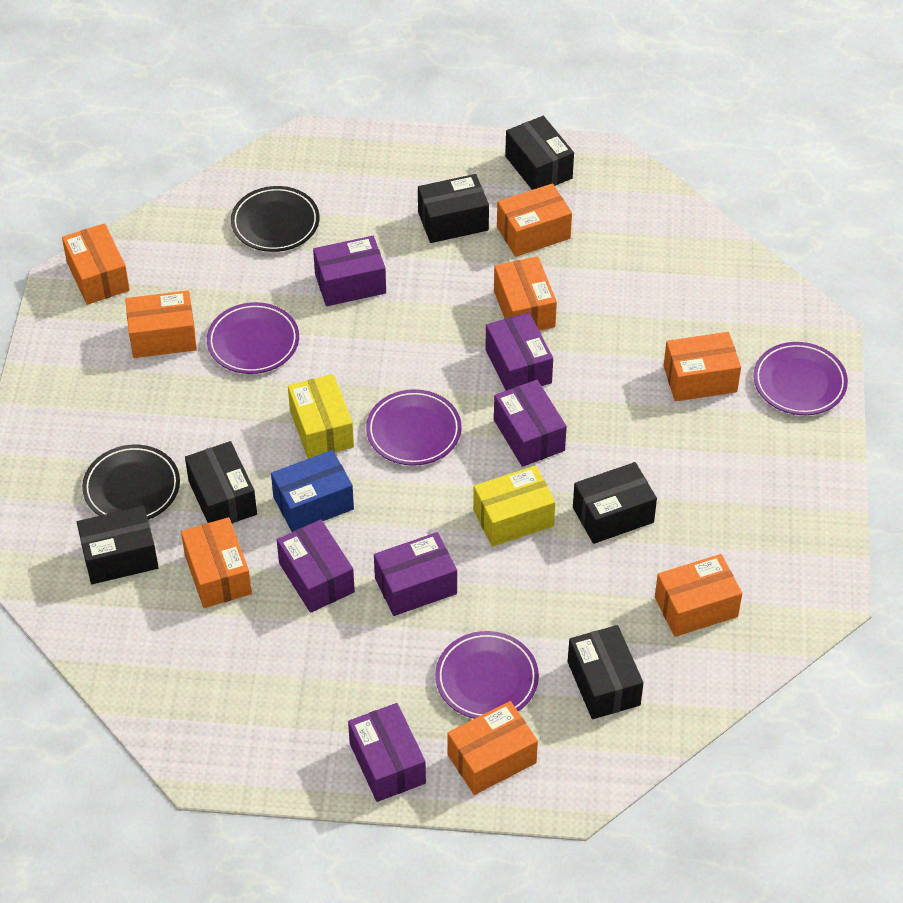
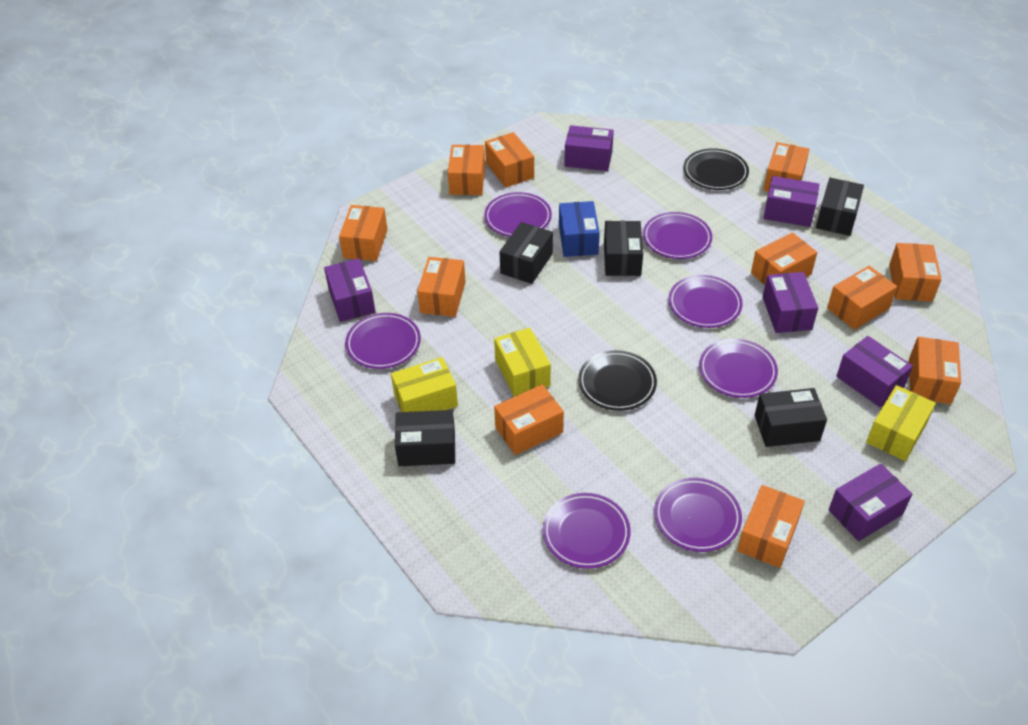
black box: [77,506,159,584] [185,441,257,524] [418,174,489,243] [505,116,574,190] [568,625,644,719] [573,462,657,544] = 6 -> [395,410,455,466] [499,222,553,284] [604,221,643,276] [755,388,827,447] [816,178,864,236] = 5
orange box: [62,223,130,305] [125,291,197,358] [181,517,252,608] [448,701,538,795] [494,256,557,331] [497,183,572,257] [655,554,742,637] [664,332,741,401] = 8 -> [339,205,388,261] [417,257,466,317] [448,145,485,195] [485,132,534,188] [494,384,564,455] [737,485,805,568] [751,232,817,285] [763,142,810,192] [827,266,897,330] [889,243,942,302] [909,337,961,404] = 11
purple plate: [207,302,299,374] [366,389,462,466] [435,631,539,719] [753,342,848,415] = 4 -> [345,313,421,369] [484,192,552,237] [543,493,631,569] [643,212,712,259] [654,478,742,552] [668,275,743,328] [699,339,778,398] = 7
yellow box: [288,374,354,459] [473,465,556,547] = 2 -> [391,357,458,412] [494,328,551,397] [866,385,936,461] = 3

